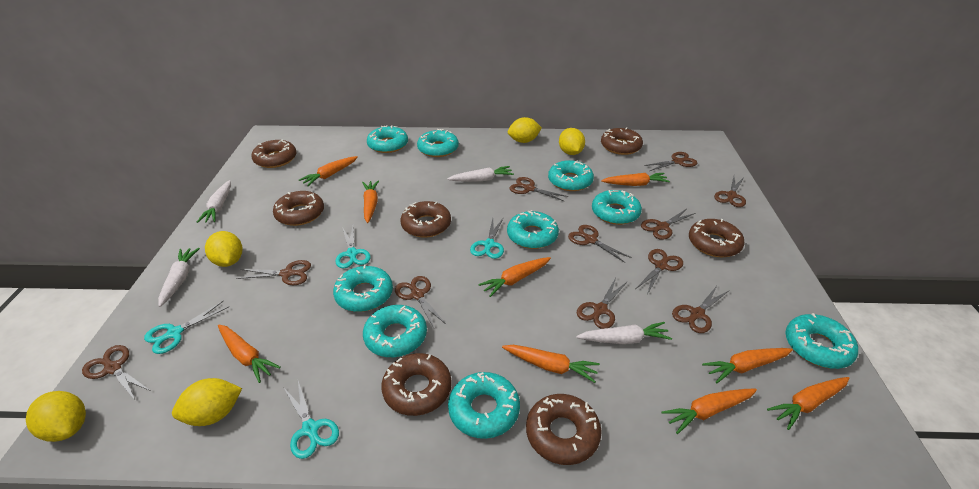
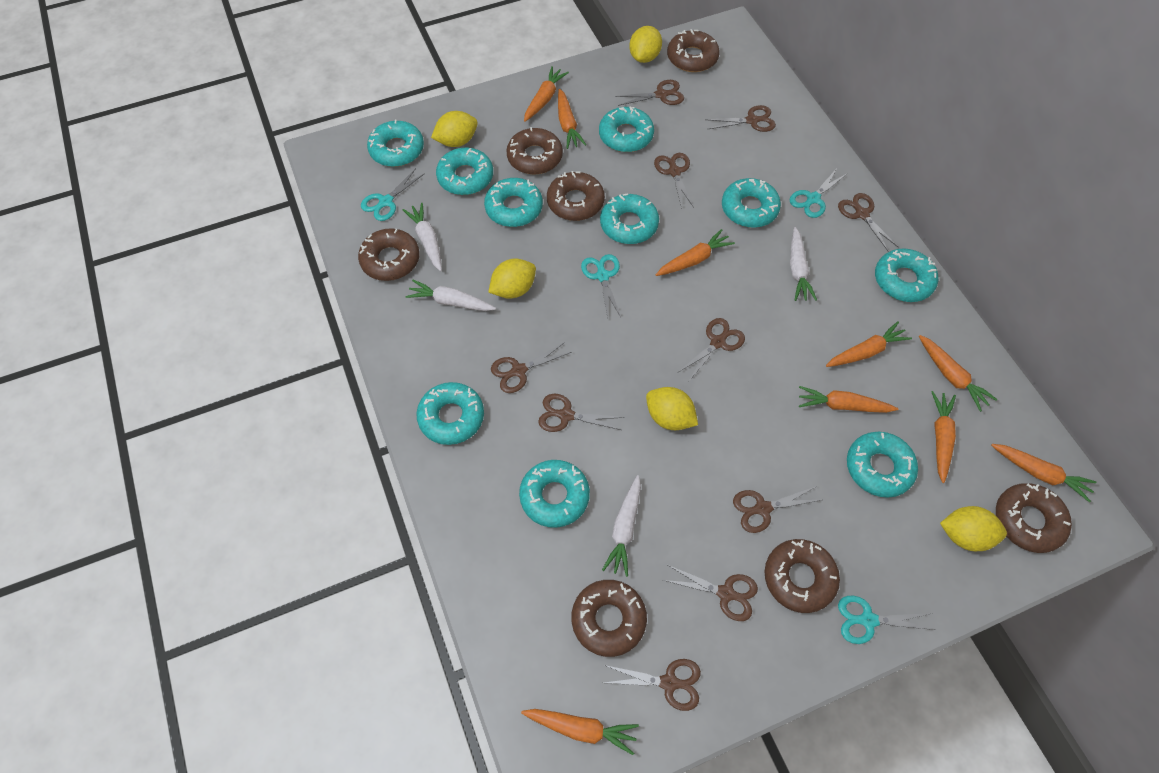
brown scissors: [82,345,151,400] [236,260,311,285] [395,276,447,328] [510,177,568,201] [568,225,632,263] [577,278,628,329] [637,249,683,294] [641,209,696,240] [644,152,697,171] [672,284,728,333] [714,177,746,207] = 11 -> [491,342,572,393] [538,394,624,432] [604,659,701,711] [615,80,684,106] [654,153,694,209] [663,565,758,621] [679,318,745,381] [705,105,776,132] [733,486,821,533] [838,193,899,251] = 10
turquoise donut: [333,265,393,312] [363,305,427,357] [367,125,408,153] [417,129,459,157] [448,372,520,439] [507,210,559,249] [548,160,594,191] [592,190,642,225] [786,313,858,369] = 9 -> [367,119,424,167] [416,382,484,445] [436,147,493,195] [484,178,543,227] [519,460,590,528] [599,106,654,152] [600,193,659,244] [722,178,781,228] [847,432,918,498] [875,248,938,302] = 10

